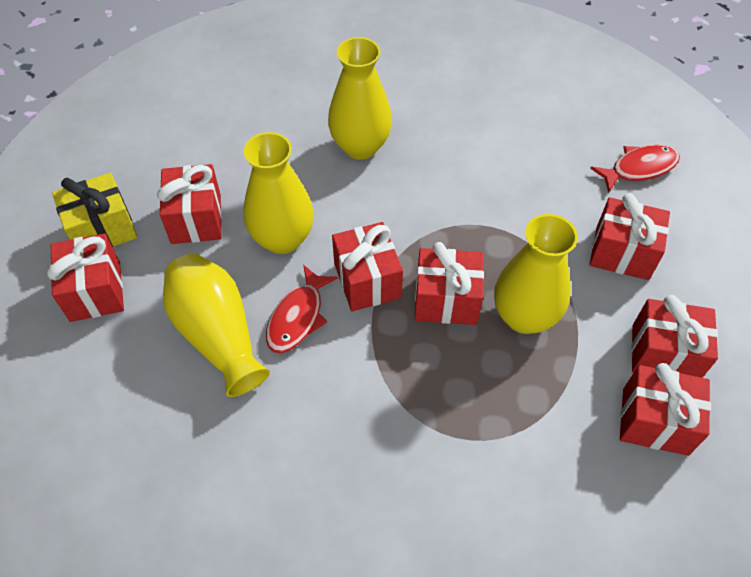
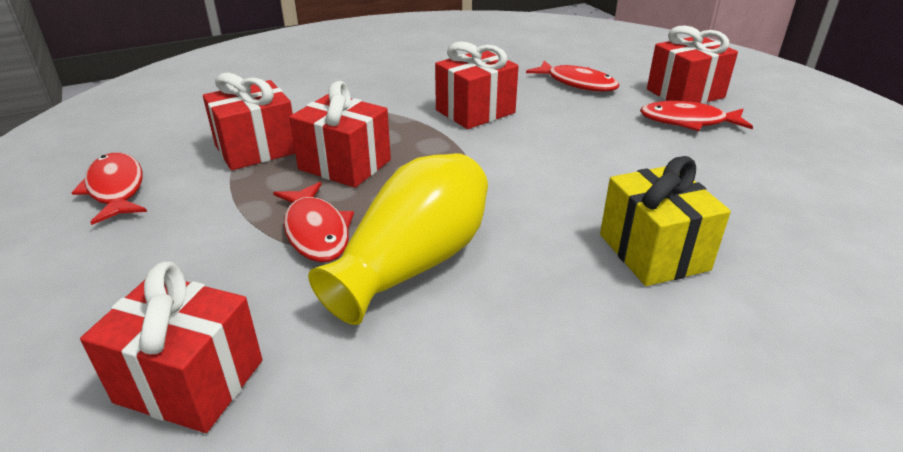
red fish: [266,265,338,353] [590,145,680,193] = 2 -> [72,152,147,225] [273,182,354,262] [526,60,619,92] [640,101,753,131] = 4
red gift: [47,233,124,322] [157,164,222,244] [332,222,403,311] [415,242,484,325] [589,193,670,280] [620,363,711,456] [631,295,718,378] = 7 -> [80,261,262,433] [203,73,295,170] [289,81,391,188] [435,41,519,129] [647,25,738,104] = 5
yellow vase: [163,254,270,397] [243,132,314,254] [328,37,392,160] [494,214,578,334] = 4 -> [308,153,488,325] = 1

